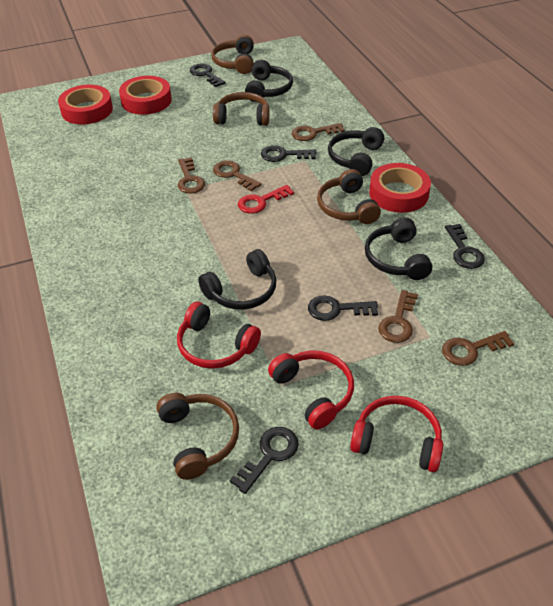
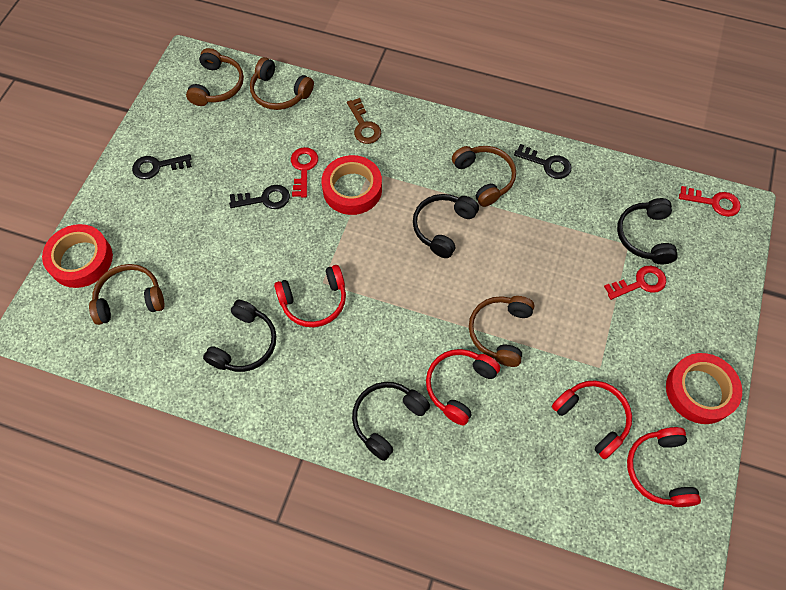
black key: [190,64,226,87] [230,427,299,494] [261,145,316,162] [308,295,378,321] [445,224,485,269] = 5 -> [132,154,192,179] [229,185,290,209] [514,144,572,179] = 3
brown headphones: [156,393,239,480] [211,35,254,74] [213,92,269,126] [317,169,381,224] = 4 -> [89,264,164,325] [186,48,244,106] [250,57,314,110] [452,146,516,207] [469,296,534,367] = 5
brown key: [178,157,205,194] [213,160,261,191] [292,123,345,141] [378,290,418,343] [442,331,514,366] = 5 -> [347,98,381,144] = 1
red headphones: [177,302,261,369] [268,350,354,429] [350,396,443,472] = 3 -> [274,265,346,327] [426,349,500,425] [552,380,632,459] [627,427,701,507] = 4
red key: [238,185,294,214] = 1 -> [291,147,318,198] [604,266,666,300] [679,186,741,217] = 3

